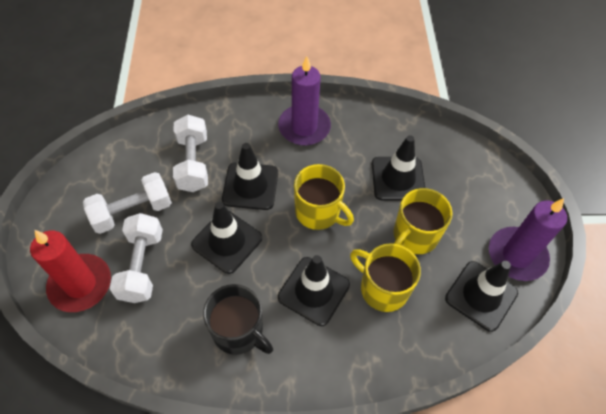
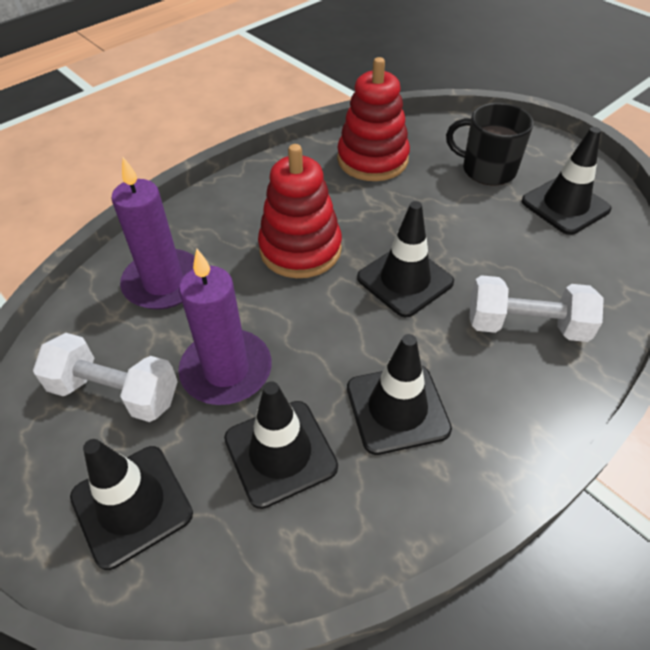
red candle: [30,230,111,312] = 1 -> none = 0
red stacking toy: none = 0 -> [258,144,342,278] [337,57,410,181] = 2
white dumbbell: [83,172,172,234] [110,213,163,303] [173,115,208,192] = 3 -> [33,333,178,422] [469,275,604,342] = 2
yellow mug: [294,164,354,230] [350,243,421,312] [394,188,453,254] = 3 -> none = 0

